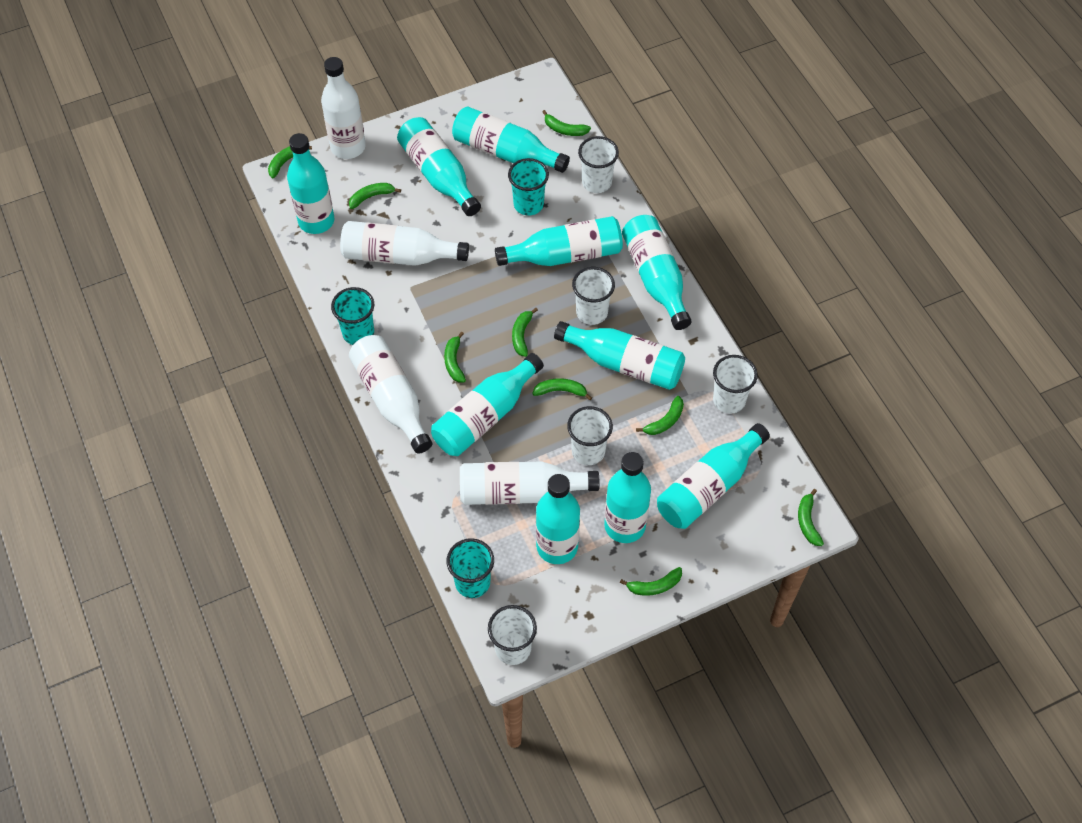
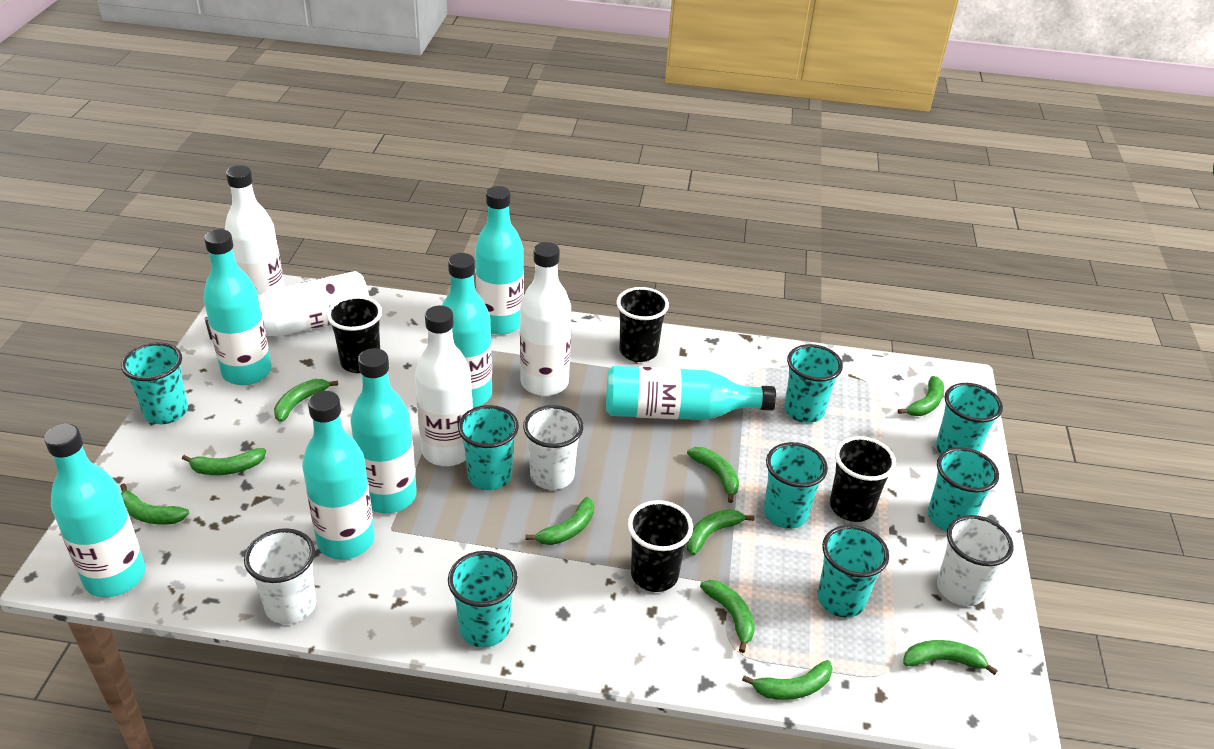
black cup: none = 0 -> [327,296,382,373] [617,287,669,362] [628,500,693,592] [830,436,896,522] = 4
green banana: [268,146,312,178] [349,183,401,209] [444,332,466,382] [512,308,538,357] [532,378,592,400] [542,110,591,136] [620,567,682,596] [636,396,684,435] [798,489,824,546] = 9 -> [120,484,189,525] [182,448,266,475] [274,379,338,422] [525,497,594,545] [686,509,754,555] [687,447,739,503] [700,580,755,653] [742,660,833,700] [898,376,944,416] [903,640,998,675] = 10
turquoise bottle: [287,133,334,234] [397,117,481,216] [431,353,544,456] [452,106,570,173] [495,216,623,266] [536,474,580,564] [554,321,685,390] [604,452,651,543] [622,215,692,330] [657,423,770,529] = 10 -> [44,424,146,597] [203,229,272,385] [302,391,375,560] [350,348,417,513] [442,253,492,408] [475,186,524,335] [606,366,776,420] = 7
turquoise cup: [331,287,374,345] [447,538,494,598] [508,158,549,216] = 3 -> [121,342,188,424] [448,551,518,647] [458,405,519,490] [764,442,828,529] [784,344,843,423] [817,525,889,618] [928,447,999,531] [936,383,1003,454] = 8
white cup: [488,605,537,665] [567,406,613,465] [572,267,615,325] [578,136,619,193] [713,355,758,414] = 5 -> [244,528,316,624] [523,405,583,490] [937,515,1013,606] = 3

